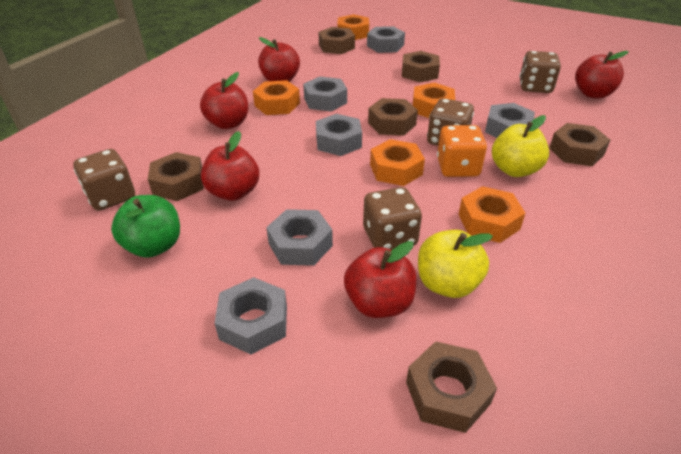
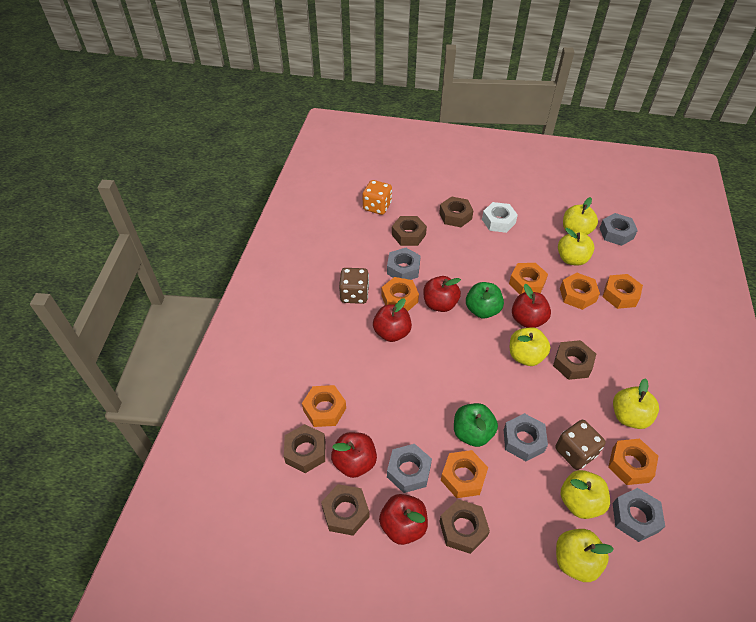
brown dice: [73,149,135,211] [363,187,422,250] [427,98,474,146] [520,51,561,93] = 4 -> [339,268,369,304] [555,420,606,470] = 2
green apple: [111,195,180,258] = 1 -> [454,403,498,447] [466,282,504,318] = 2
grey nut: [214,277,287,355] [266,209,333,266] [303,76,347,112] [316,114,362,156] [367,26,405,53] [485,103,535,138] = 6 -> [387,248,421,280] [387,444,432,493] [504,413,548,461] [600,213,638,246] [613,488,665,542] = 5
orange nut: [253,80,300,115] [337,14,369,40] [370,139,425,186] [413,83,455,118] [459,186,525,243] = 5 -> [302,385,346,427] [382,277,419,311] [441,450,488,498] [509,263,548,294] [560,273,600,310] [603,274,643,309] [608,439,658,485] = 7
white nut: none = 0 -> [482,202,518,233] = 1
yellow apple: [418,230,493,298] [492,115,549,177] = 2 -> [510,327,550,366] [556,529,614,582] [558,228,594,266] [561,470,610,519] [563,197,598,235] [613,378,659,429] = 6

